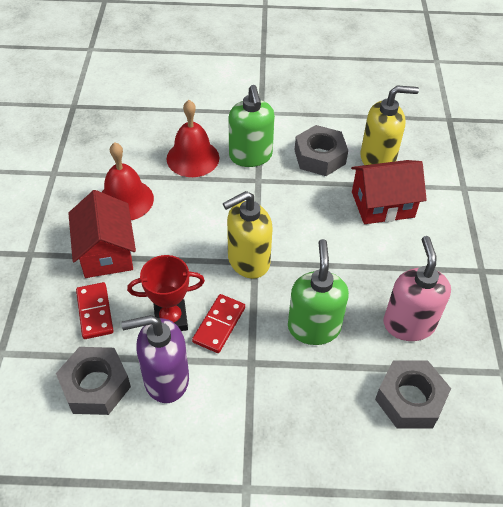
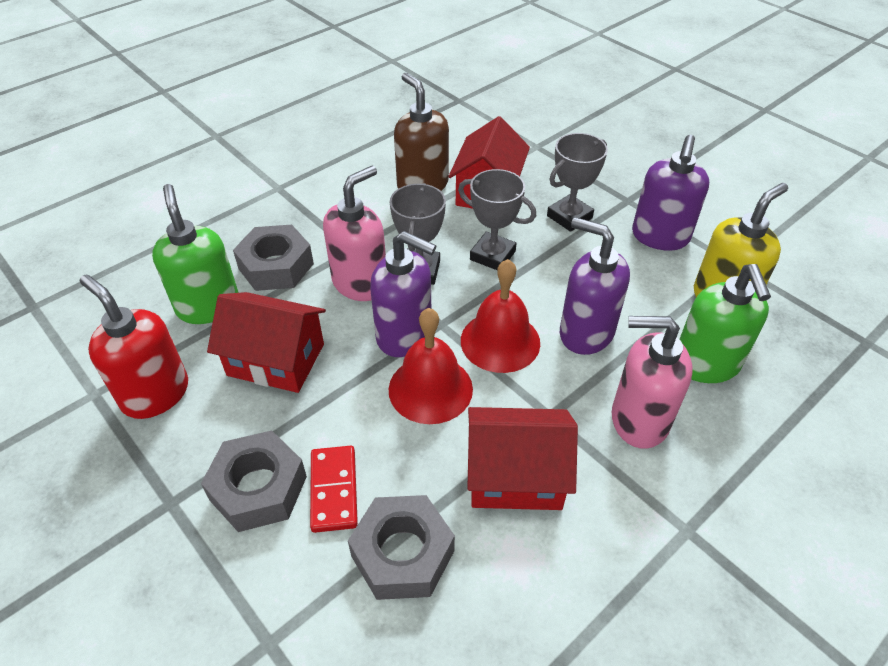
brown soap dispenser: none = 0 -> [394,73,449,191] = 1
grey trophy: none = 0 -> [390,183,446,285] [458,169,536,270] [547,133,608,232] = 3
pink soap dispenser: [383,236,451,341] = 1 -> [323,166,386,301] [612,316,693,449] = 2
purple soap dispenser: [121,315,189,403] = 1 -> [370,231,436,357] [560,217,630,355] [632,135,709,251] = 3
red domino: [76,282,113,339] [192,294,245,353] = 2 -> [310,446,358,533] = 1
red house: [68,190,136,278] [351,160,427,224] = 2 -> [207,292,326,393] [448,116,530,209] [467,407,578,510] = 3
red soap dispenser: none = 0 -> [80,274,188,419] = 1
red trophy: [127,255,205,331] = 1 -> none = 0
yellow soap dispenser: [223,191,273,279] [360,85,419,165] = 2 -> [694,183,788,297] = 1

